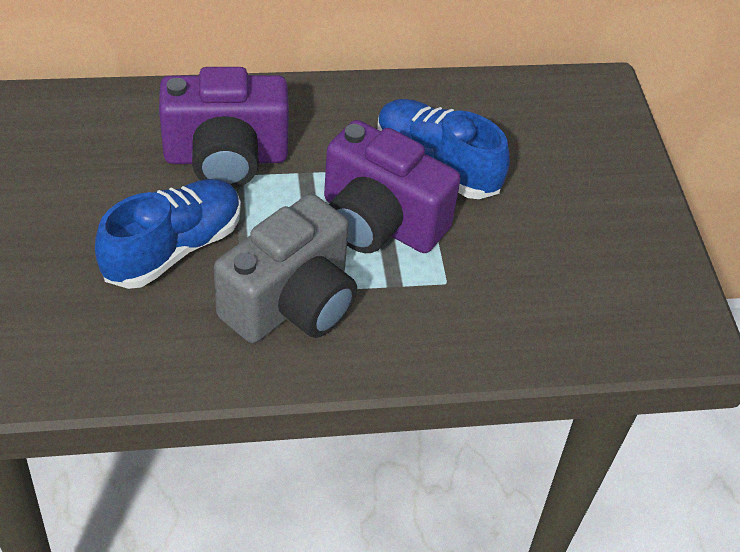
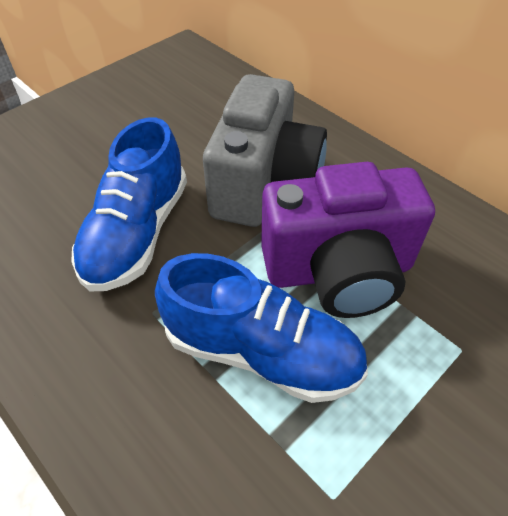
purple camera: [159,67,289,188] [324,120,461,253] = 2 -> [261,162,435,318] = 1

